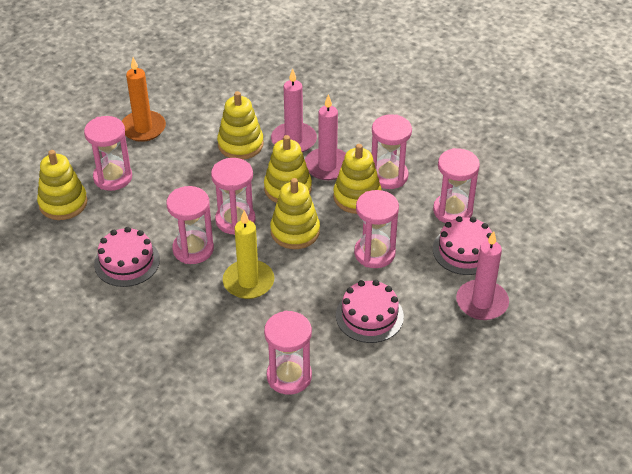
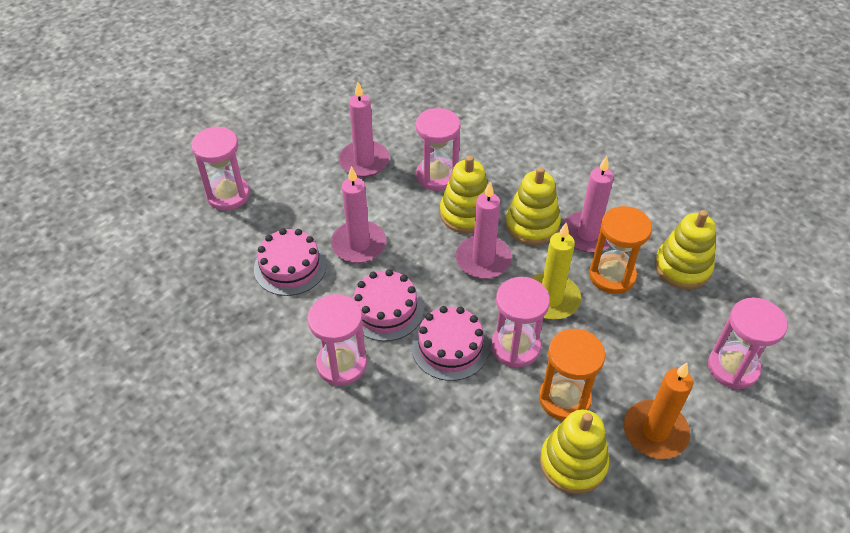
orange hourglass: none = 0 -> [539,329,605,421] [589,206,652,294] = 2
pink candle: [271,69,317,152] [305,94,346,180] [456,231,509,320] = 3 -> [331,166,386,263] [339,82,389,177] [456,182,512,279] [562,156,614,253] = 4
pink hourglass: [84,116,132,191] [166,186,214,264] [211,158,256,235] [264,311,312,395] [354,190,399,268] [372,114,412,189] [433,148,480,223] = 7 -> [191,126,250,210] [308,294,367,386] [416,108,460,191] [491,277,550,368] [708,297,788,389] = 5
yellow stacking toy: [37,150,87,220] [217,91,264,160] [264,135,312,203] [270,178,320,249] [333,144,382,214] = 5 -> [440,156,488,233] [505,167,561,245] [540,410,609,494] [655,210,716,289] = 4

